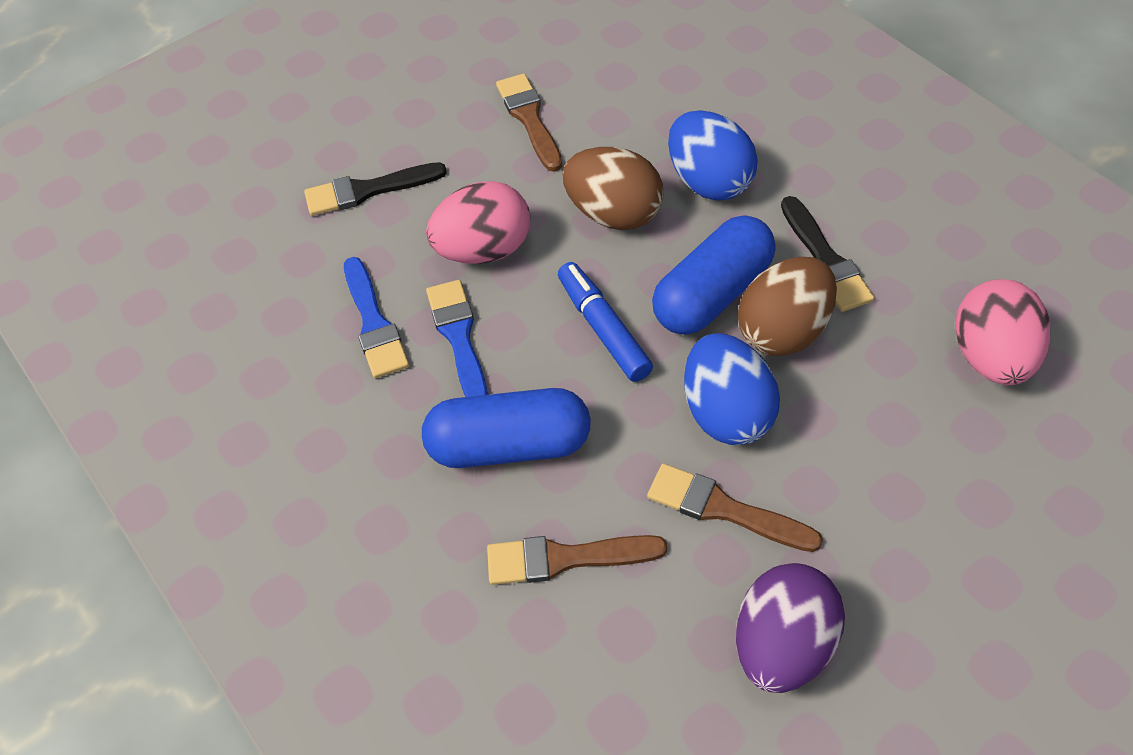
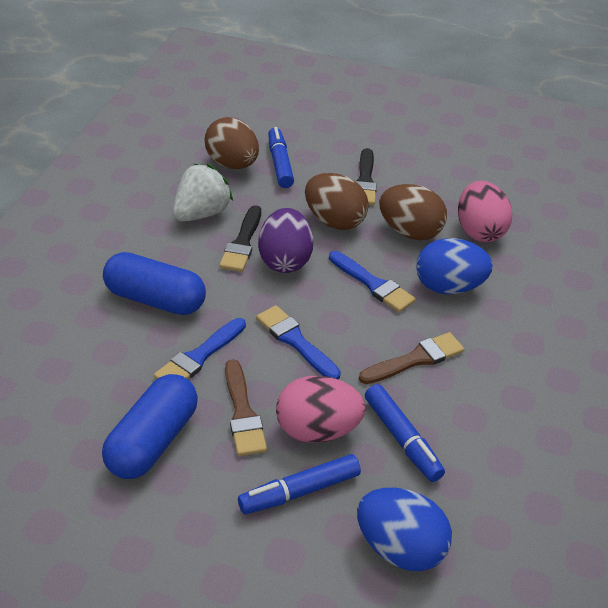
blue brush: [344,257,409,378] [426,280,488,397] = 2 -> [154,318,246,379] [256,305,341,379] [329,251,416,312] = 3
blue marker: [558,262,653,382] = 1 -> [238,454,361,514] [268,127,294,188] [365,384,445,482] = 3
brown brush: [487,535,667,585] [496,73,562,172] [647,464,823,552] = 3 -> [225,359,267,456] [359,332,464,384] = 2
brown egg: [562,147,663,230] [738,257,837,356] = 2 -> [205,117,259,169] [305,173,369,230] [379,184,447,240] = 3
white strawberry: none = 0 -> [173,164,233,221] = 1

